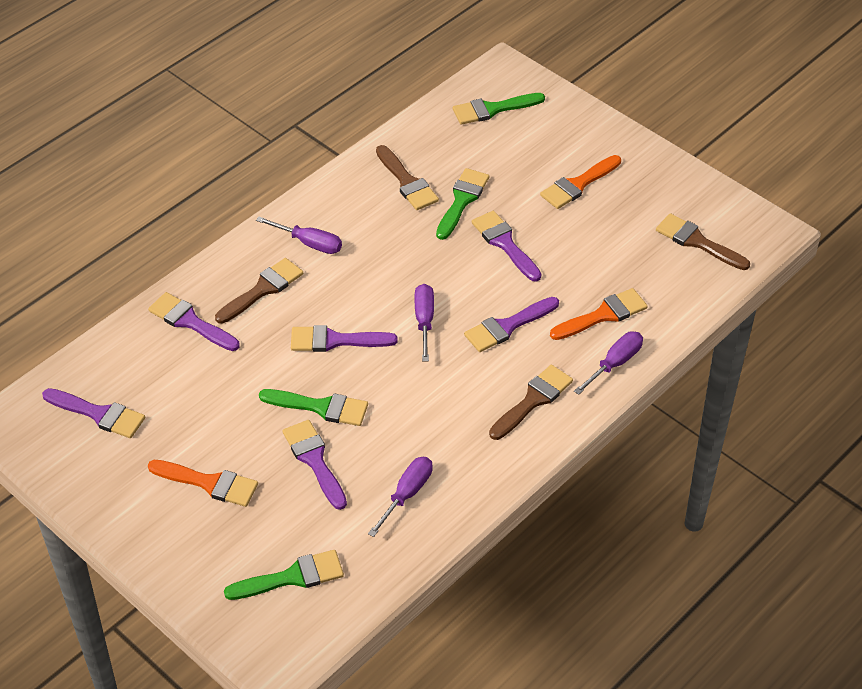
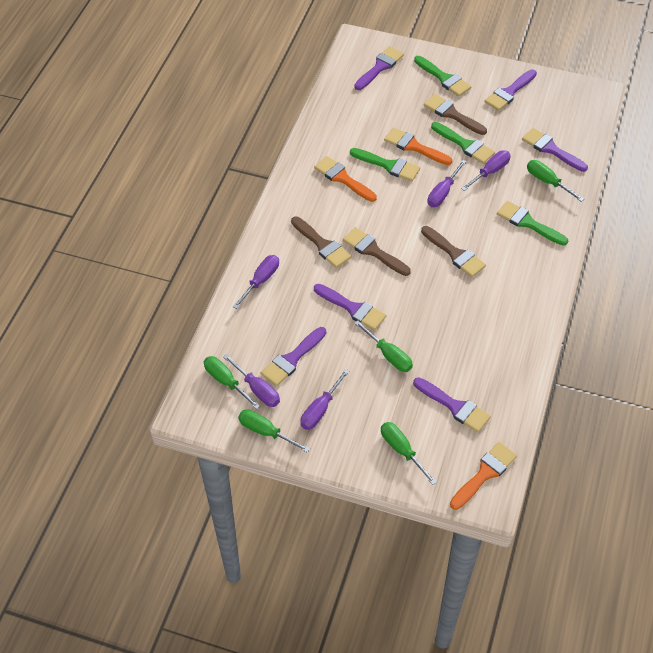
green screwdriver: none = 0 -> [204,356,260,409] [238,409,310,453] [354,321,413,372] [381,422,437,485] [527,160,584,202] = 5
purple screwdriver: [256,217,342,254] [368,457,433,537] [415,284,434,362] [574,332,643,395] = 4 -> [223,354,280,407] [233,255,279,309] [300,369,349,430] [427,160,467,207] [461,150,511,191] = 5

